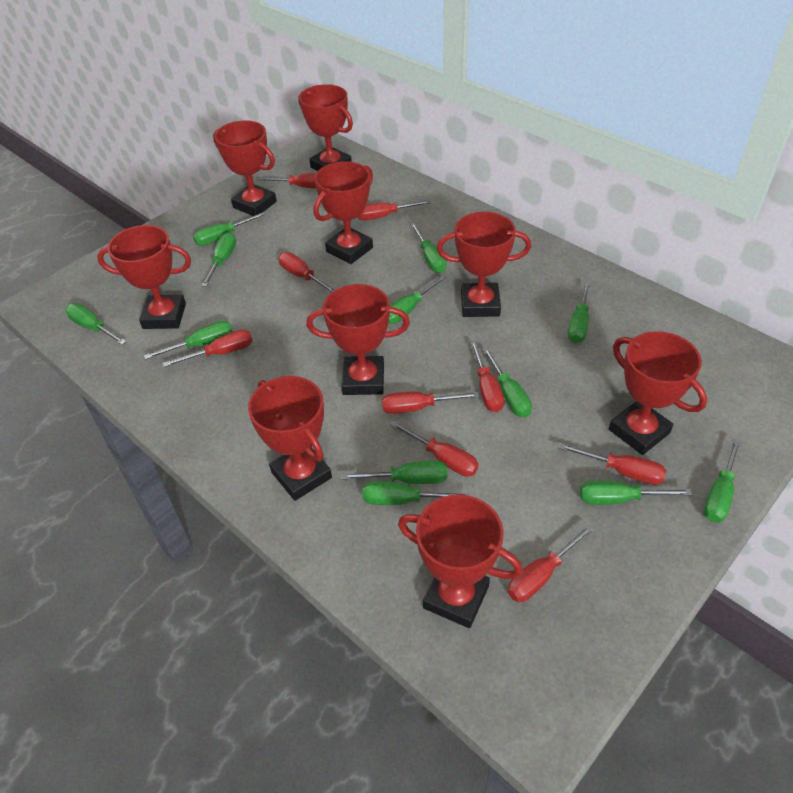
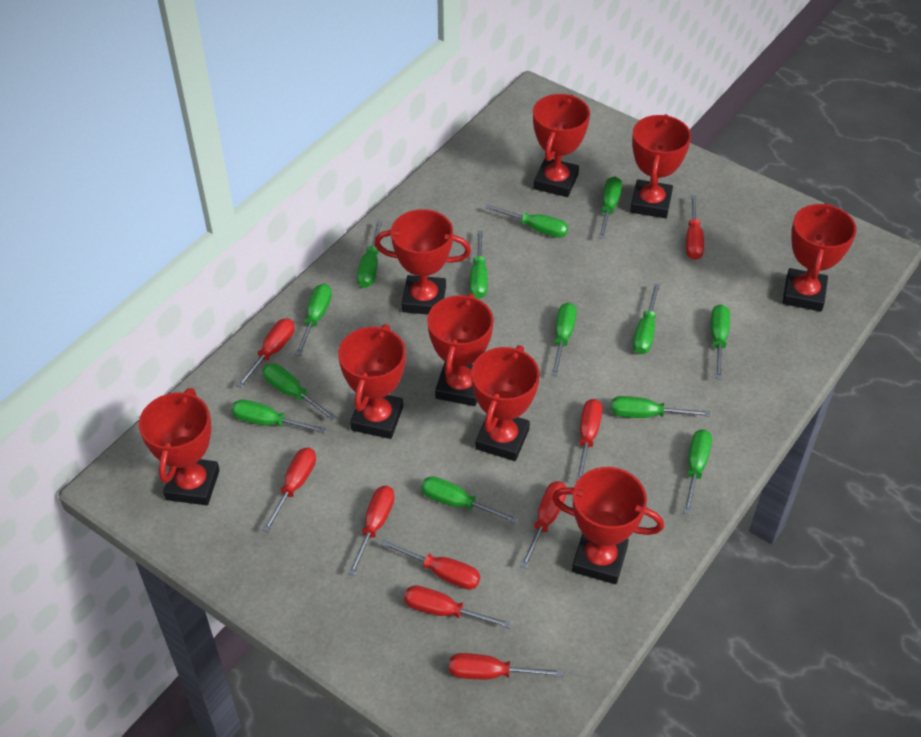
green screwdriver: [66,303,126,345] [144,321,233,360] [193,212,265,246] [202,232,236,287] [342,461,447,484] [362,481,471,505] [388,275,446,324] [410,223,446,273] [483,347,532,417] [568,281,591,343] [580,481,692,505] [704,438,741,523] = 12 -> [232,400,326,433] [262,363,337,421] [295,284,332,356] [357,221,382,288] [421,476,519,524] [470,230,488,299] [486,205,568,238] [551,302,577,377] [598,176,622,239] [611,396,710,418] [633,283,660,354] [683,429,712,515] [711,304,730,380] = 13

